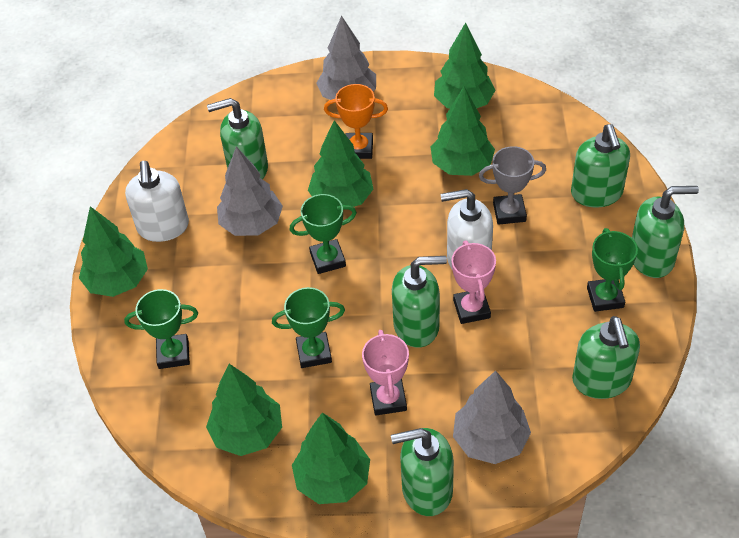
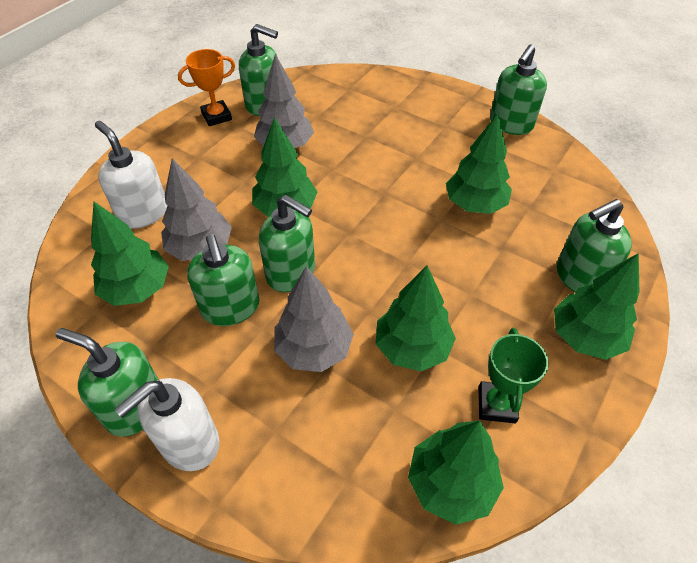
green trophy: [124,289,198,369] [272,287,345,368] [289,194,357,274] [587,228,638,312] = 4 -> [478,328,549,423] = 1
grey trophy: [479,146,546,225] = 1 -> none = 0
pink trophy: [362,330,409,416] [451,240,496,324] = 2 -> none = 0

